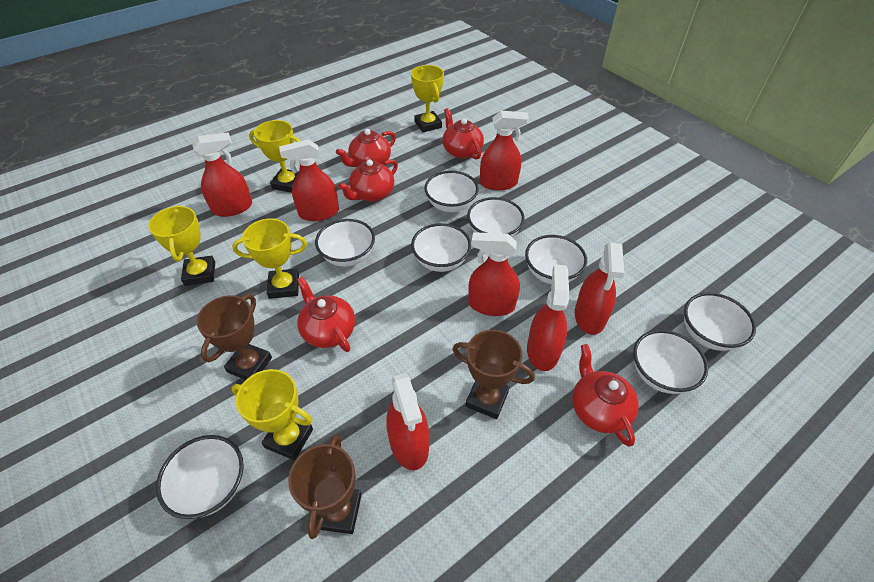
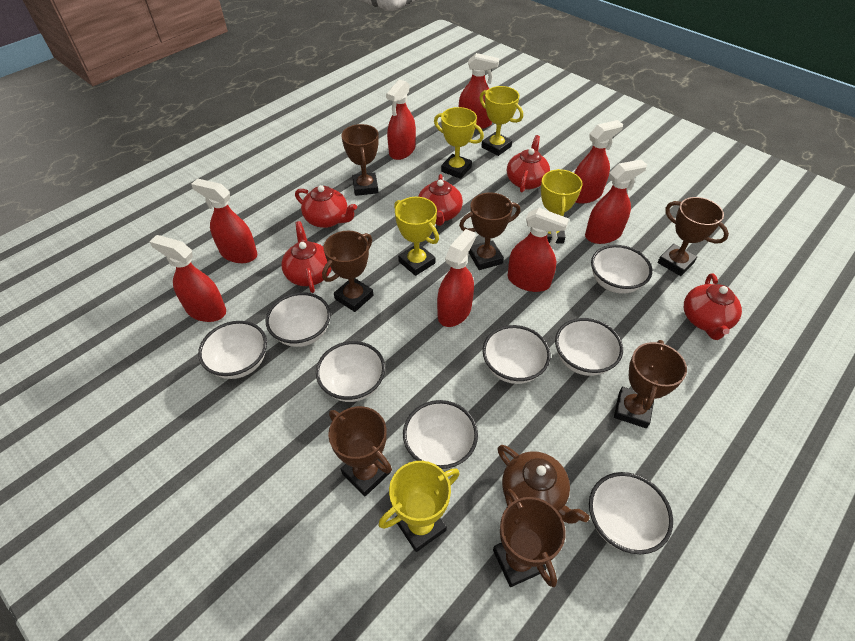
brown teapot: none = 0 -> [498,445,589,524] = 1
brown trophy: [196,294,272,380] [288,434,362,539] [452,330,535,419] = 3 -> [322,231,373,312] [328,406,392,496] [341,124,379,196] [459,193,520,270] [493,489,566,587] [614,340,687,428] [657,197,729,276] = 7
red spray bottle: [193,132,252,217] [279,139,339,221] [386,373,429,470] [468,232,520,316] [480,111,529,191] [527,264,569,371] [575,243,624,335] = 7 -> [149,235,226,322] [191,178,257,263] [386,80,416,160] [437,229,476,327] [459,53,499,129] [508,208,569,292] [574,120,623,204] [585,159,647,244] = 8

